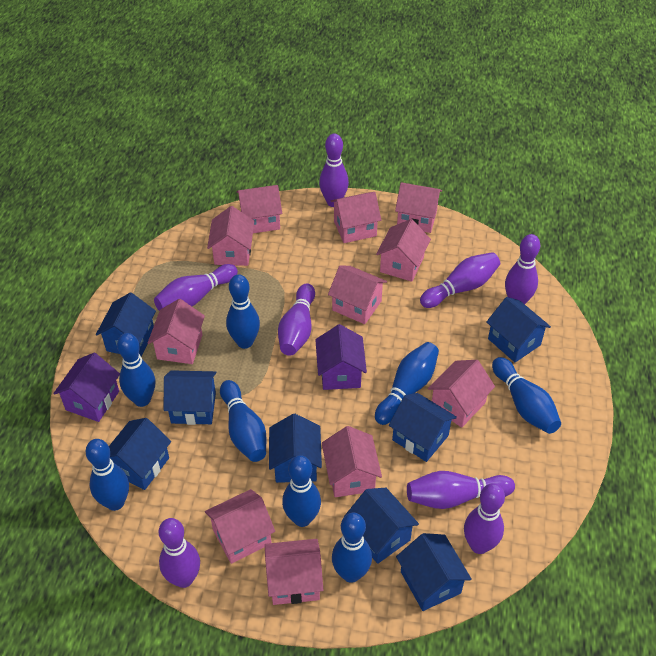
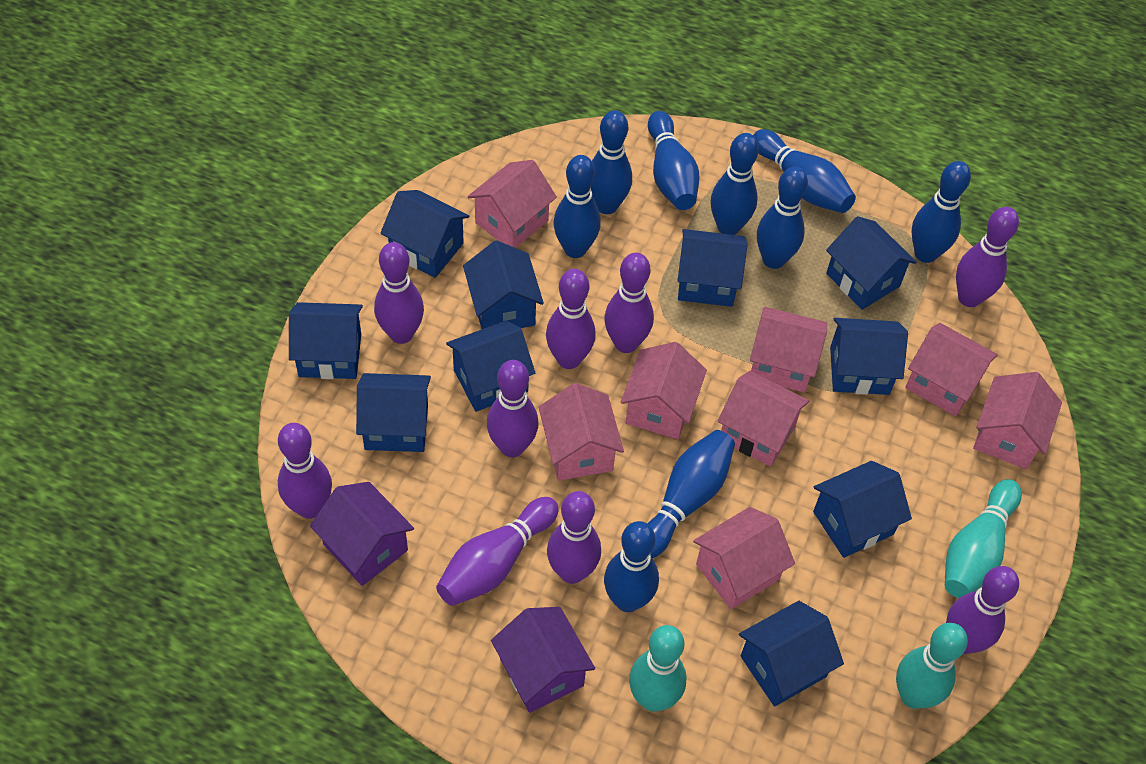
blue bowling pin: [86,439,129,511] [117,333,155,407] [220,380,266,462] [226,274,260,349] [282,455,321,527] [332,513,372,583] [375,342,439,425] [492,357,561,434] = 8 -> [554,155,601,258] [591,110,632,214] [604,521,659,612] [647,430,735,558] [648,111,699,210] [711,133,759,235] [753,129,856,213] [757,167,808,269] [912,161,971,263] = 9
blue house: [96,292,156,357] [109,418,171,490] [164,370,216,425] [269,414,322,483] [344,488,419,564] [389,393,457,462] [396,533,472,611] [486,297,551,362] = 8 -> [289,302,363,379] [356,373,431,452] [381,190,469,278] [446,321,535,412] [463,240,544,329] [678,229,748,307] [739,601,844,707] [813,461,912,558] [826,216,917,310] [830,318,908,395] = 10
pink house: [148,299,205,364] [205,489,275,564] [207,206,254,266] [236,185,282,233] [265,539,323,605] [322,426,382,497] [328,265,387,324] [331,192,381,243] [376,219,431,282] [395,182,442,233] [428,360,495,428] = 11 -> [467,160,557,248] [538,383,624,481] [621,342,707,439] [693,507,795,609] [718,371,809,466] [750,307,827,393] [905,323,998,416] [973,372,1062,469] = 8
purple bowling pin: [154,264,238,311] [159,518,200,588] [278,283,315,356] [319,134,349,207] [407,471,515,509] [420,252,500,308] [464,483,505,554] [505,234,540,304] = 8 -> [277,423,332,519] [374,242,424,344] [436,497,559,606] [487,360,538,457] [546,269,596,369] [547,491,601,584] [605,252,654,353] [946,566,1019,654] [956,207,1019,307] = 9
turquoise bowling pin: none = 0 -> [629,625,687,712] [896,623,968,709] [945,479,1022,598] = 3

